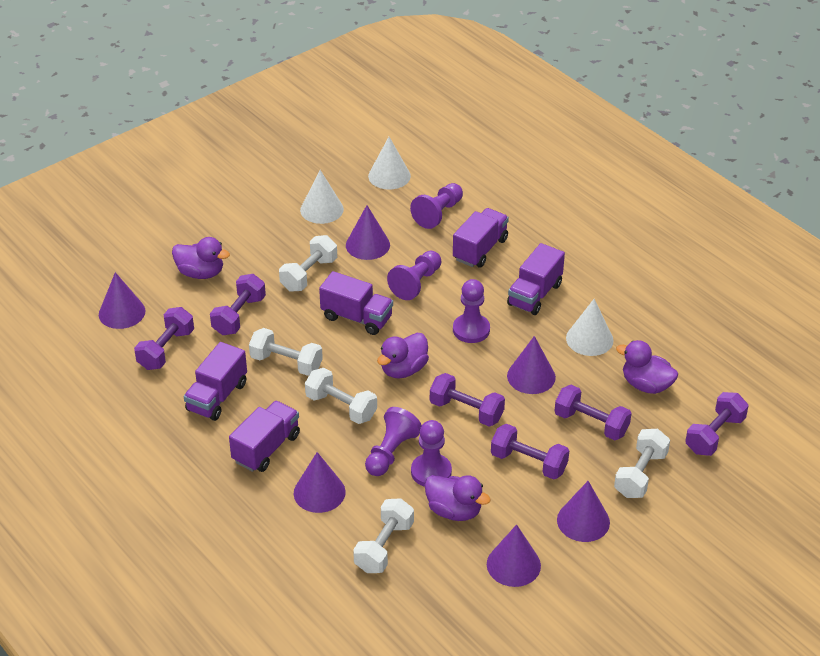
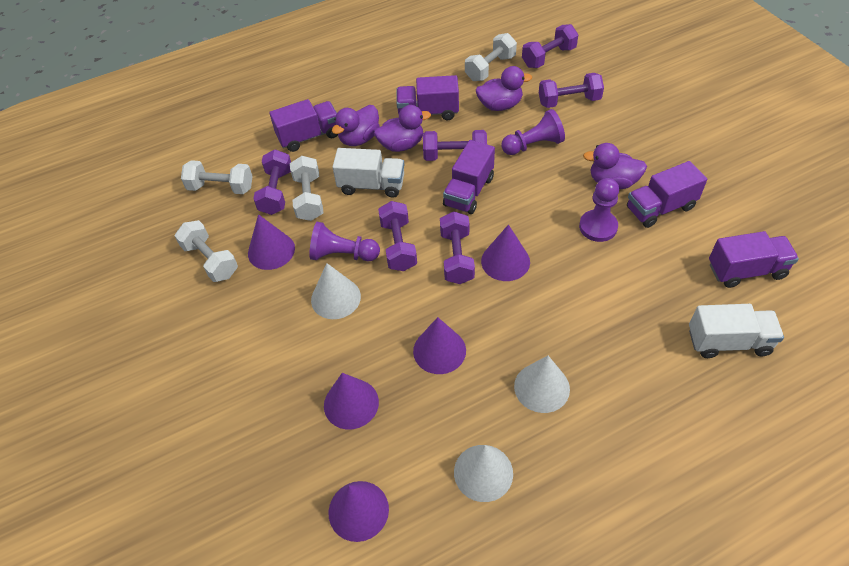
purple cone: [99,272,145,329] [294,452,346,513] [346,205,390,260] [487,524,541,587] [507,336,556,394] [557,481,610,542] = 6 -> [248,214,295,270] [324,373,379,430] [329,481,389,542] [413,317,466,374] [481,224,530,281] = 5
purple pawn: [365,407,422,476] [387,251,441,300] [410,183,463,229] [411,420,452,487] [453,279,490,343] = 5 -> [310,222,380,261] [501,109,565,155] [579,178,619,242] = 3
white dumbbell: [249,328,323,376] [279,235,337,292] [305,368,377,424] [353,498,414,573] [614,429,670,498] = 5 -> [175,220,238,282] [181,160,253,194] [290,156,323,221] [465,33,517,81] = 4
white truck: none = 0 -> [332,148,404,198] [689,304,784,358] = 2

